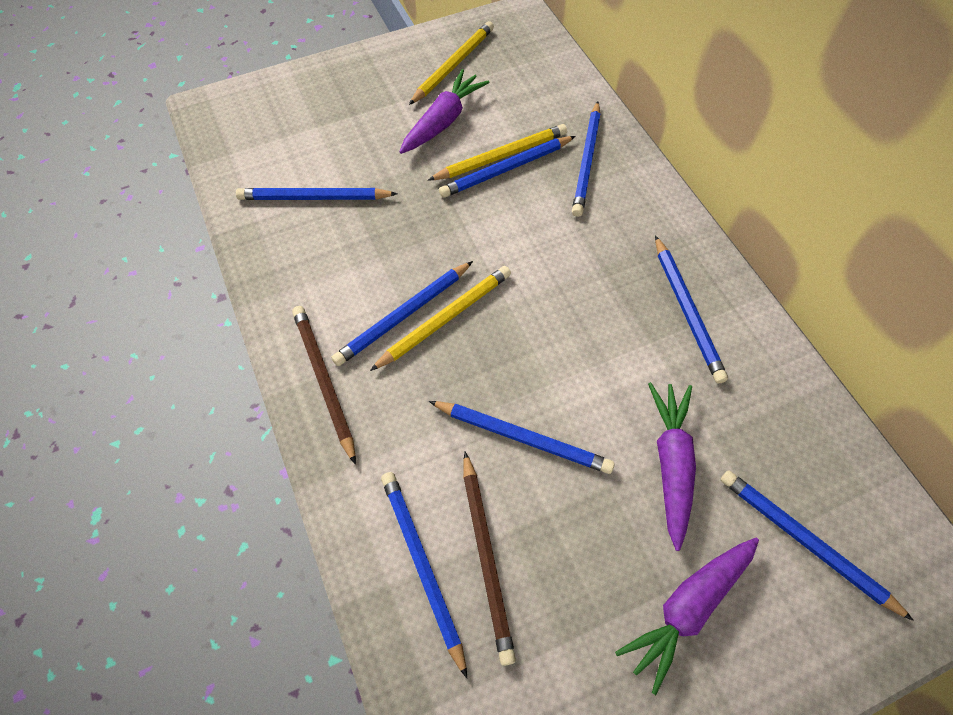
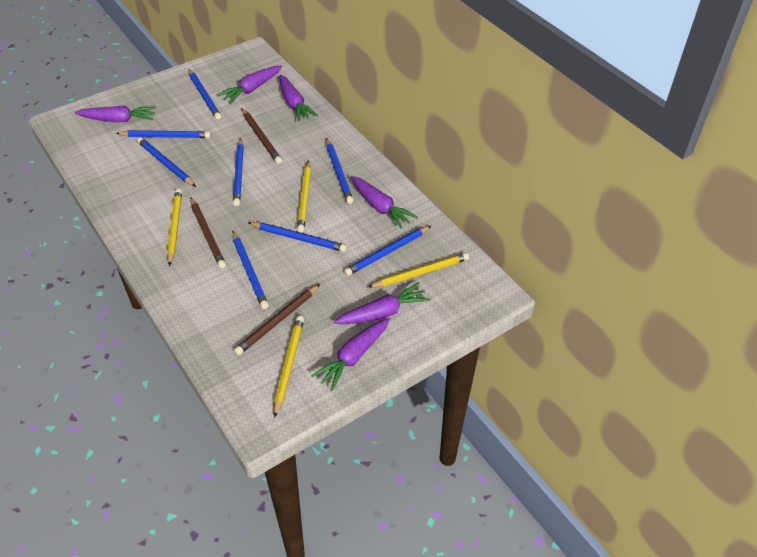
brown pencil: [292,306,356,464] [463,452,516,666] = 2 -> [190,197,226,268] [234,284,320,355] [242,108,282,164] = 3
purple carrot: [399,69,489,154] [615,538,759,695] [648,382,696,551] = 3 -> [75,106,156,122] [218,66,282,104] [279,75,318,122] [311,318,390,391] [334,282,430,324] [351,176,418,229] = 6
yellow pencil: [370,266,511,371] [409,21,494,105] [428,124,567,180] = 3 -> [167,189,182,266] [274,316,304,418] [297,161,311,233] [367,253,469,288] = 4

